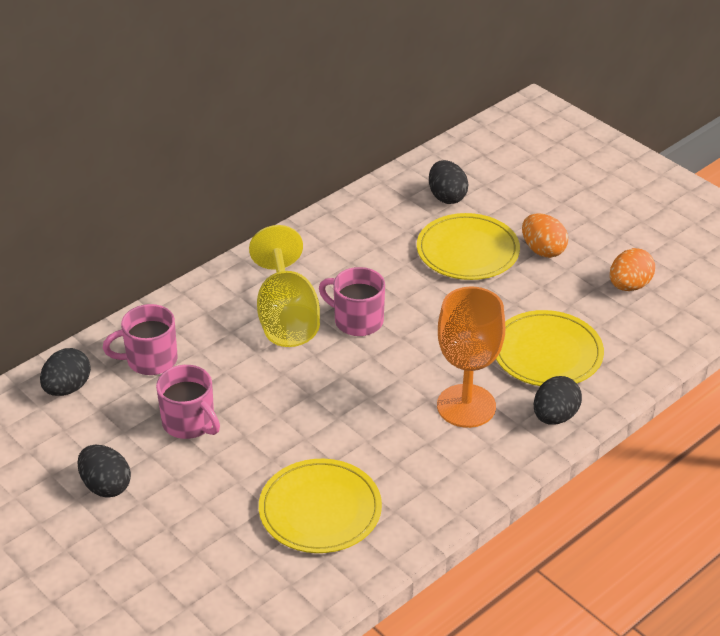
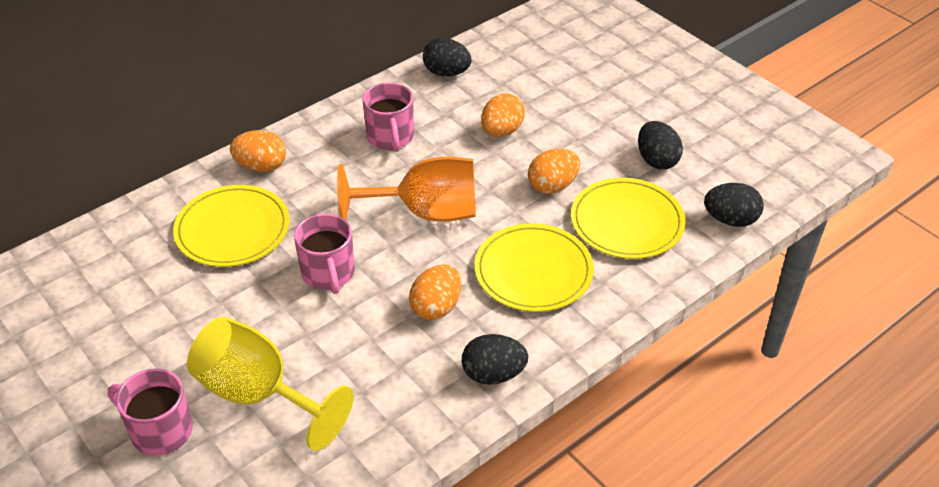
orange egg: [522,213,568,258] [610,248,655,291] = 2 -> [230,130,286,172] [409,265,462,320] [481,93,525,137] [528,149,580,194] = 4

